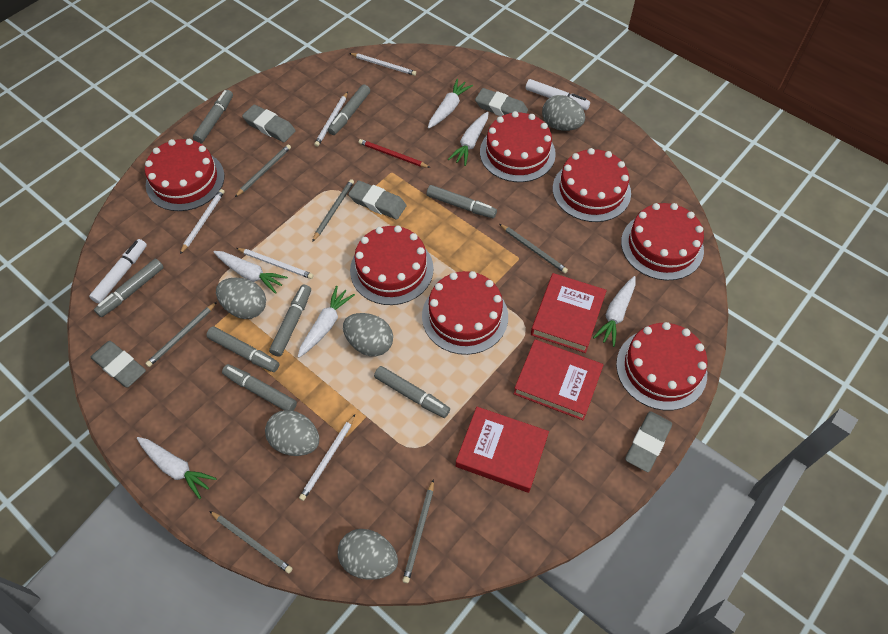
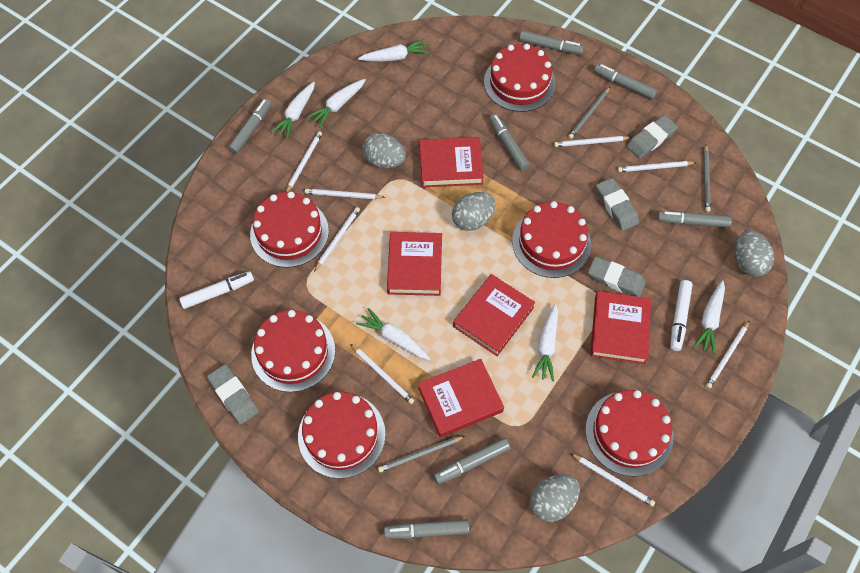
grey egg: [216,278,266,319] [265,410,319,456] [338,529,398,580] [343,313,393,356] [542,95,585,131] = 5 -> [362,133,406,169] [452,192,495,231] [530,474,580,522] [735,230,774,277] = 4
grey eraser: [91,341,146,388] [242,105,296,142] [348,180,407,220] [475,88,528,116] [625,411,672,472] = 5 -> [207,364,259,424] [588,256,646,297] [596,178,639,231] [626,115,678,158] = 4
grey marker: [94,259,164,317] [193,90,233,143] [206,327,280,372] [222,364,297,411] [269,285,311,357] [328,84,370,135] [374,366,450,418] [427,185,497,218] = 8 -> [228,98,272,154] [384,519,469,539] [433,438,510,484] [489,114,530,171] [519,30,584,55] [594,64,657,100] [657,211,732,228] = 7
grey pencil: [145,302,217,367] [209,511,293,573] [235,144,291,197] [312,179,354,242] [402,479,434,583] [500,224,568,273] = 6 -> [378,436,465,472] [568,87,610,139] [704,144,711,212] = 3
red book: [456,407,549,493] [513,339,604,420] [531,273,607,353] = 3 -> [387,232,442,296] [418,359,504,437] [419,137,484,187] [453,274,535,356] [590,291,651,364] = 5
red cake: [145,139,225,211] [350,225,434,305] [422,271,508,355] [480,111,556,182] [553,148,631,222] [616,322,707,410] [621,203,704,281] = 7 -> [250,191,329,268] [251,310,335,392] [298,392,386,479] [484,44,556,112] [512,201,591,278] [585,390,673,477] = 6
red pencil: [359,139,430,168] = 1 -> none = 0
white pencil: [180,189,225,254] [236,248,314,279] [299,414,355,501] [314,92,348,147] [349,53,416,76] = 5 -> [286,131,322,192] [305,189,385,199] [314,207,360,272] [350,344,414,404] [554,136,632,147] [570,453,655,507] [618,161,697,172] [706,320,750,389] = 8

